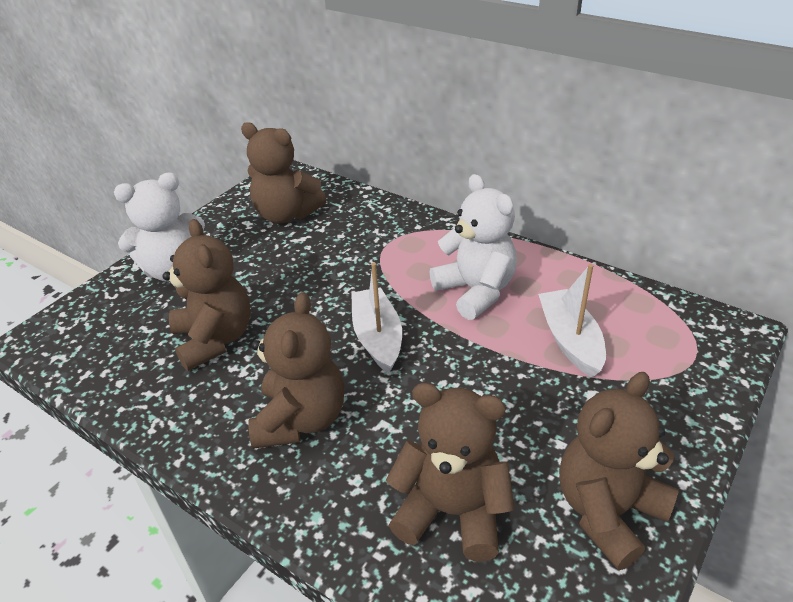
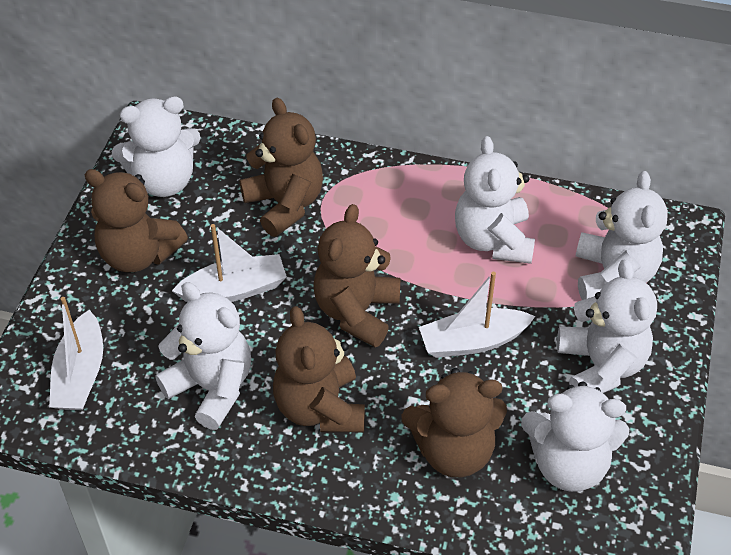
white boat: [351,263,402,373] [538,264,606,378] = 2 -> [49,297,103,410] [172,224,287,302] [419,272,535,358] = 3
white teddy bear: [114,172,205,282] [430,174,517,320] = 2 -> [112,96,201,197] [155,282,251,430] [455,136,535,264] [521,381,629,492] [557,259,657,393] [576,171,668,300] = 6

